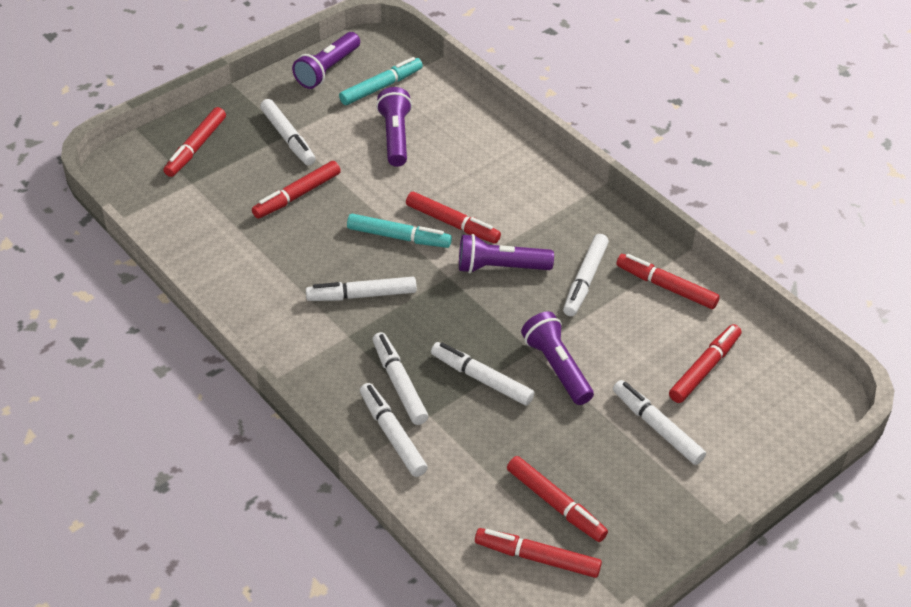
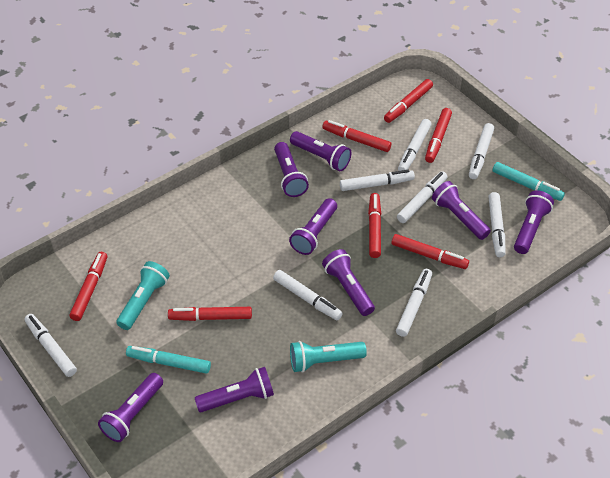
purple flashlight: [292,32,360,89] [376,87,412,167] [459,234,554,273] [521,311,594,405] = 4 -> [98,373,163,442] [195,367,274,412] [274,142,309,197] [289,198,337,255] [290,131,351,171] [322,249,375,316] [432,181,491,240] [514,190,554,254] = 8
turquoise flashlight: none = 0 -> [116,261,170,330] [290,341,367,373] = 2
white marker: [260,99,316,166] [306,277,417,301] [360,383,428,477] [372,332,428,425] [431,342,535,406] [563,234,609,316] [613,380,706,465] = 7 -> [24,314,77,377] [273,270,343,320] [340,170,415,191] [396,269,432,337] [397,171,447,223] [398,119,432,171] [469,123,494,179] [488,192,506,257] = 8

